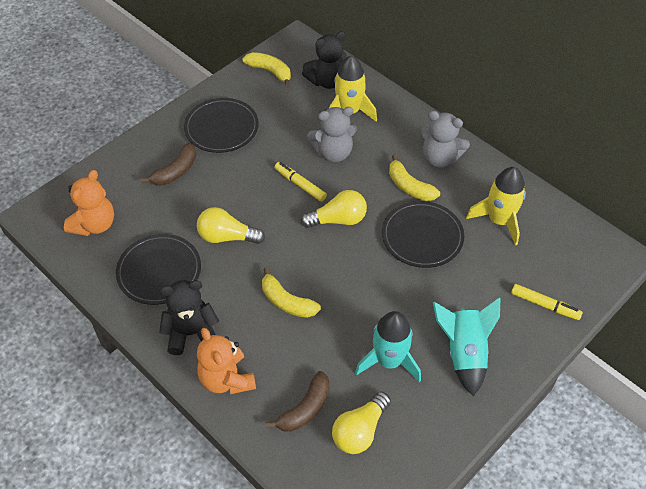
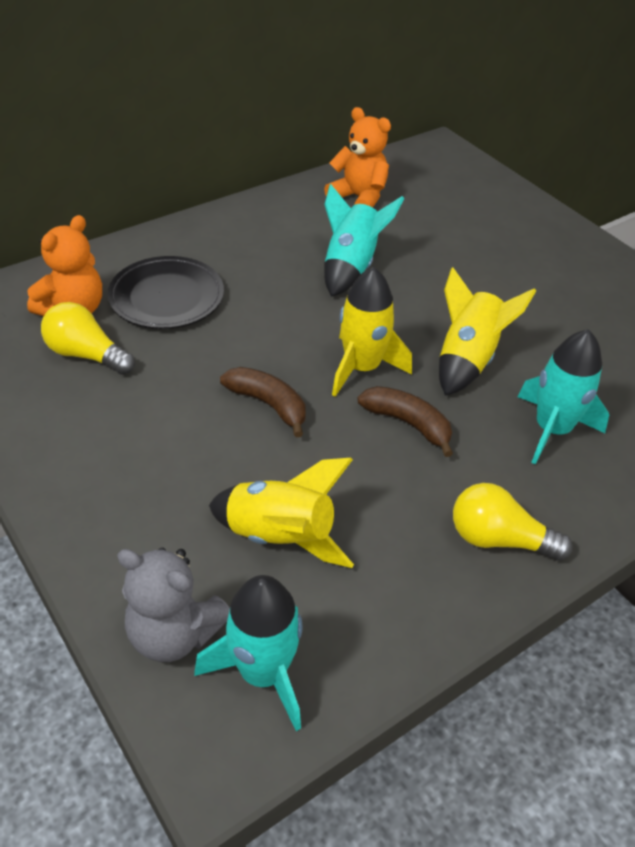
black plate: [116,234,201,305] [184,98,259,153] [382,201,464,268] = 3 -> [107,256,224,329] = 1
black teddy bear: [159,280,219,355] [302,31,347,89] = 2 -> none = 0
grey teddy bear: [307,107,357,162] [420,111,470,168] = 2 -> [117,547,230,662] = 1
turquoise rocket: [355,311,421,382] [433,298,500,396] = 2 -> [194,575,303,731] [324,184,404,297] [518,329,609,465] = 3
yellow banana: [242,52,291,87] [262,267,321,318] [389,154,440,201] = 3 -> none = 0
yellow light bulb: [197,207,265,244] [300,190,367,228] [332,391,391,454] = 3 -> [41,302,135,375] [453,483,573,561] = 2
yellow marker: [274,162,327,202] [511,284,583,320] = 2 -> none = 0
yellow rocket: [328,55,377,121] [466,167,526,246] = 2 -> [209,458,354,568] [332,267,412,397] [439,267,536,396] = 3

